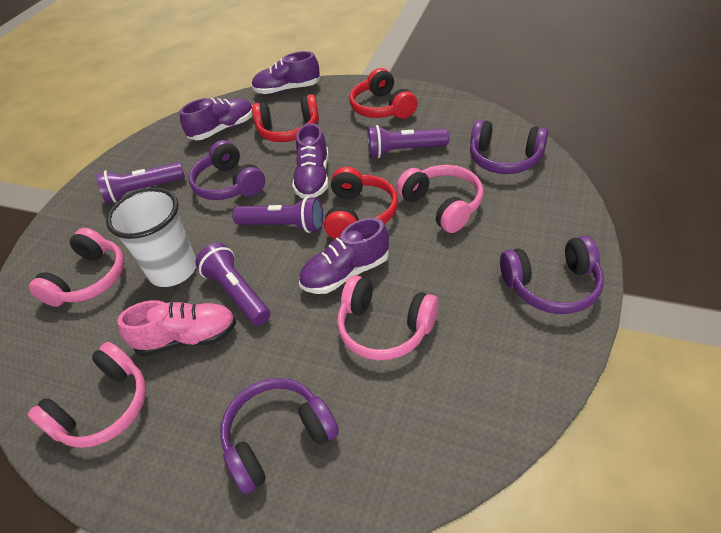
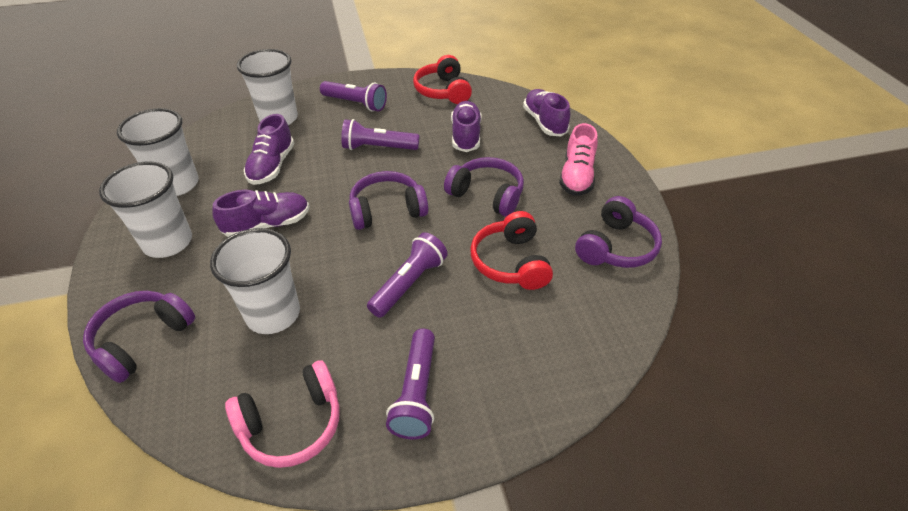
pink headphones: [27,342,146,448] [28,228,124,307] [337,275,439,360] [396,165,484,233] = 4 -> [225,360,340,468] = 1
red headphones: [252,94,319,142] [324,167,398,239] [349,68,417,119] = 3 -> [413,55,472,104] [470,211,553,290] = 2
white cup: [106,188,196,287] = 1 -> [99,162,192,258] [117,108,199,196] [210,228,300,334] [237,49,298,125] = 4

